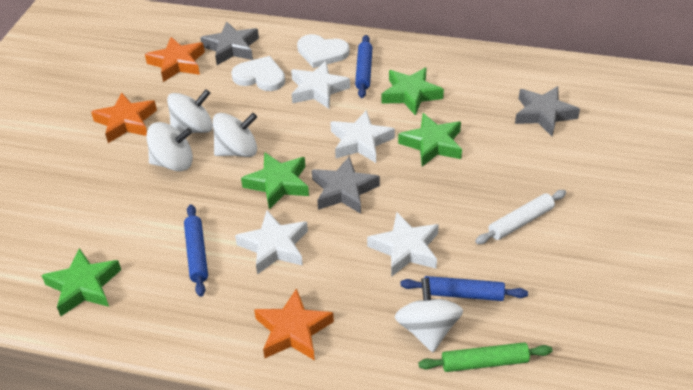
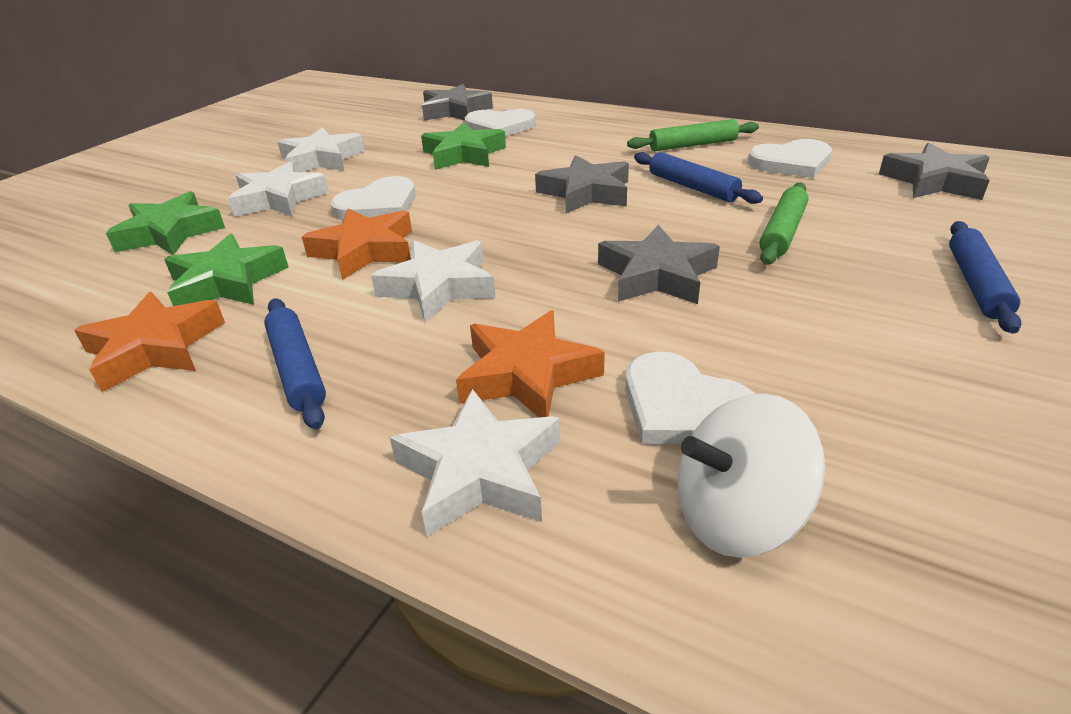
green rolling pin: [418,342,552,372] = 1 -> [627,119,759,151] [759,183,809,265] = 2
green star: [41,248,121,316] [241,152,309,210] [381,67,444,116] [398,113,462,166] = 4 -> [106,191,225,255] [164,234,289,306] [421,122,506,170] = 3
grey star: [200,22,259,65] [312,156,380,214] [515,86,580,136] = 3 -> [422,84,493,121] [535,155,629,213] [598,225,720,304] [879,143,990,200] = 4
white heart: [231,56,285,91] [297,34,350,68] = 2 -> [331,176,416,220] [465,109,536,136] [625,351,755,444] [748,139,832,178] = 4
white rolling pin: [475,190,566,244] = 1 -> none = 0
white spinning top: [147,122,193,171] [167,89,213,133] [213,113,257,157] [395,278,463,352] = 4 -> [677,394,825,558] = 1

